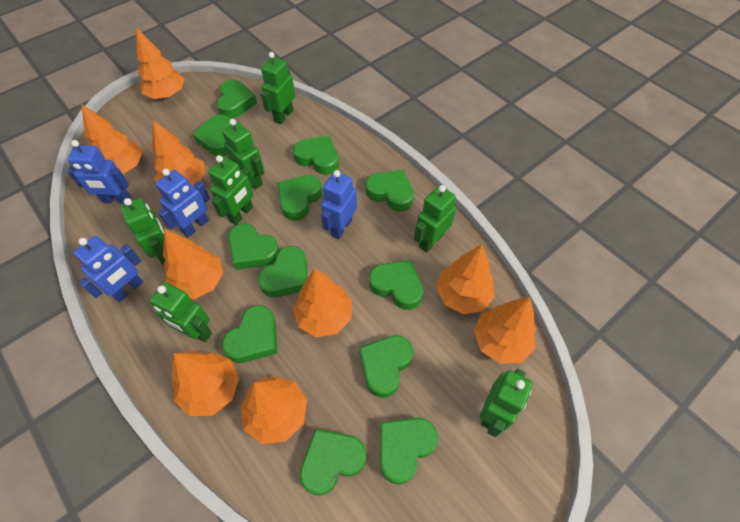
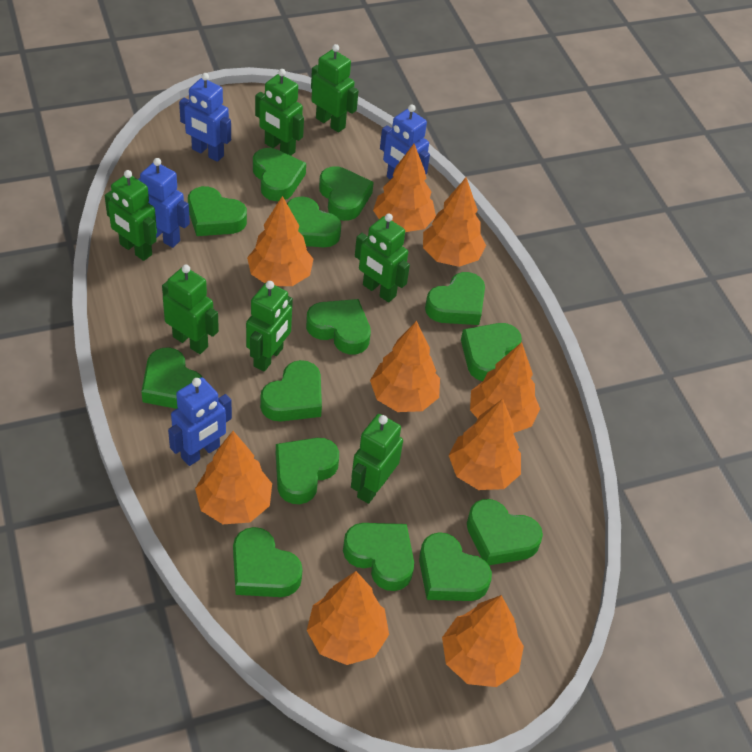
green heart: [192,115,231,156] [217,79,257,119] [222,305,277,363] [228,223,280,270] [258,246,308,297] [277,175,322,221] [293,136,339,175] [300,429,366,495] [359,335,413,398] [366,170,414,212] [369,260,423,310] [380,418,438,485] = 12 -> [141,347,203,409] [188,186,247,236] [233,527,303,597] [253,148,306,201] [260,360,322,421] [276,438,339,504] [287,196,341,247] [306,299,371,354] [319,166,374,221] [343,523,414,591] [419,532,492,601] [425,272,485,325] [461,323,522,381] [467,499,543,565] = 14

